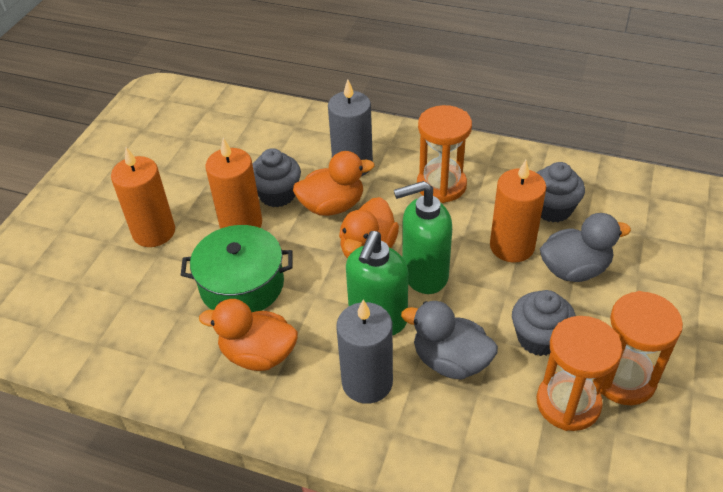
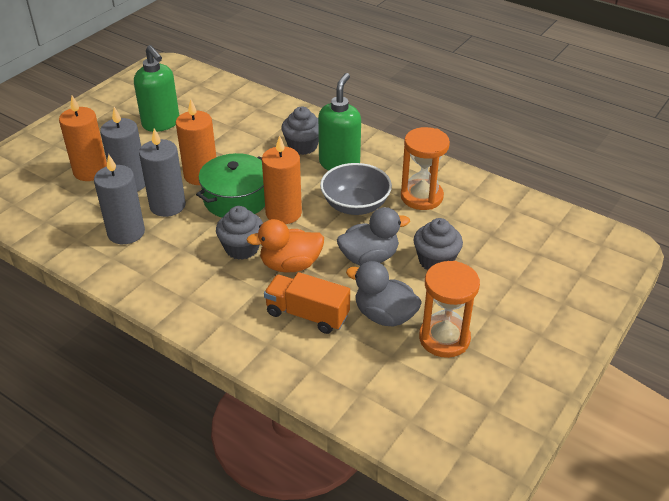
grey bowl: none = 0 -> [320,163,392,215] = 1
grey candle: [328,80,373,176] [336,300,393,404] = 2 -> [94,154,145,244] [100,107,145,192] [139,128,186,217] = 3
orange duck: [199,299,298,371] [293,151,375,216] [339,197,399,259] = 3 -> [246,219,324,273] = 1
orange hourglass: [417,105,472,203] [537,316,622,431] [593,291,683,405] = 3 -> [401,127,450,210] [419,261,480,358] = 2
orange truck: none = 0 -> [264,272,350,334] = 1

